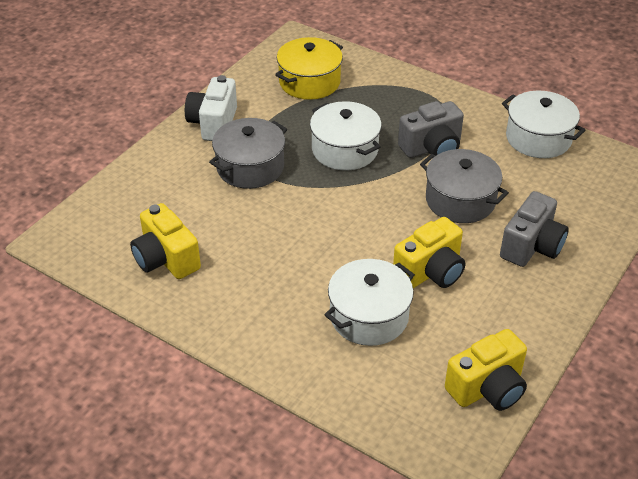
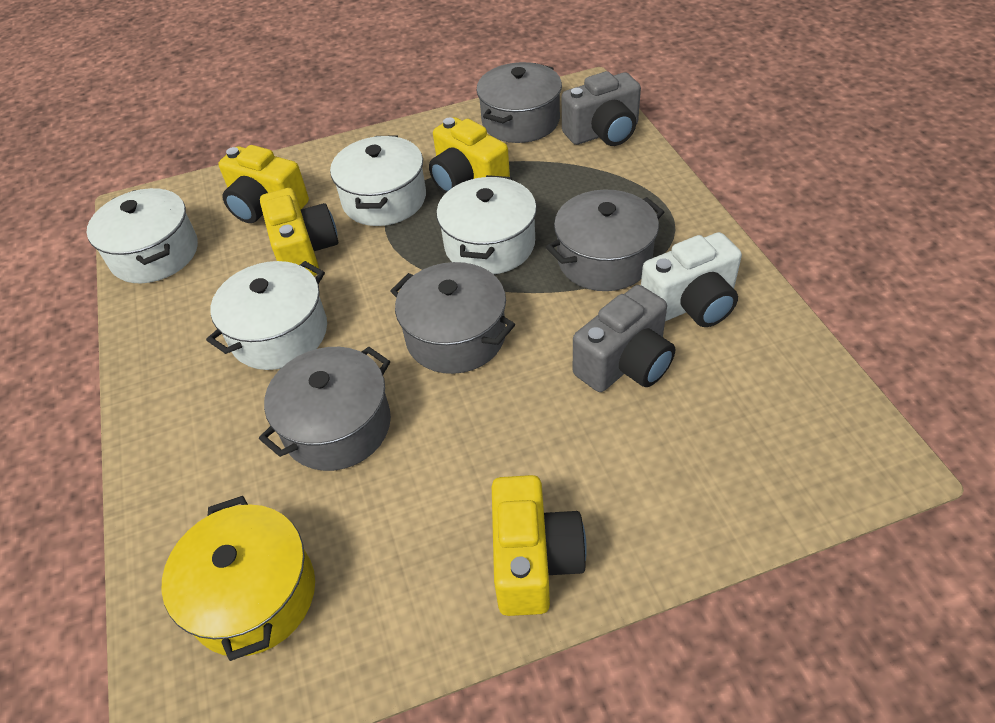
grey pot: [209,118,287,189] [420,149,509,223] = 2 -> [259,347,391,471] [390,262,515,374] [476,62,562,143] [546,190,664,291] = 4
white pot: [310,101,382,171] [325,259,415,346] [502,91,586,158] = 3 -> [86,188,198,283] [206,261,327,370] [330,135,426,226] [436,175,537,274] = 4
yellow camera: [130,203,201,279] [393,217,465,288] [445,329,527,411] = 3 -> [218,145,309,223] [260,188,338,276] [429,117,510,193] [492,475,587,616] = 4

